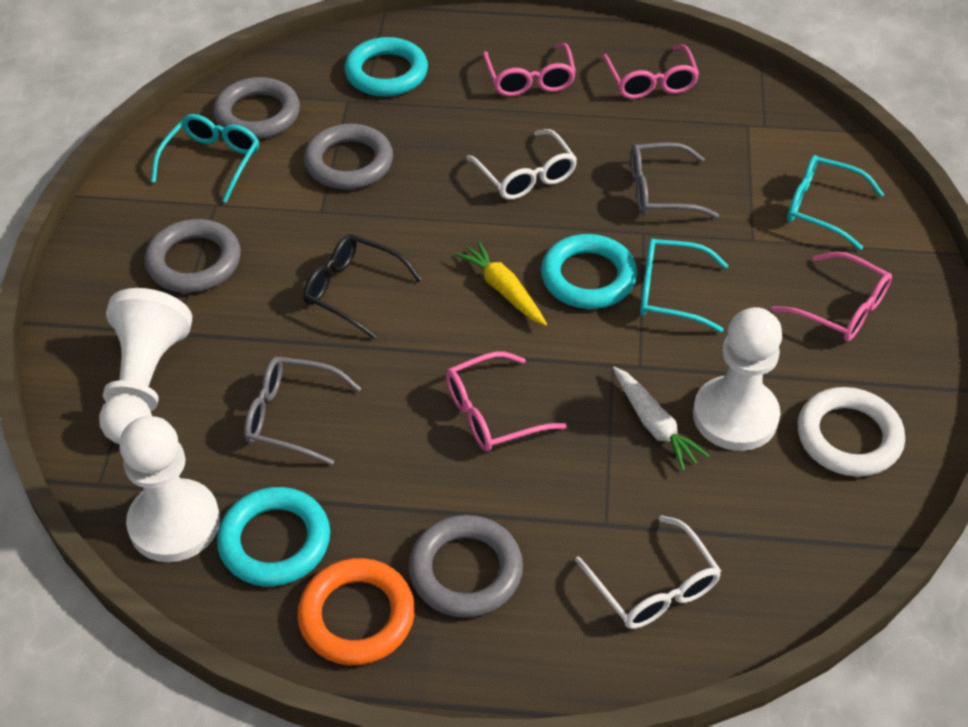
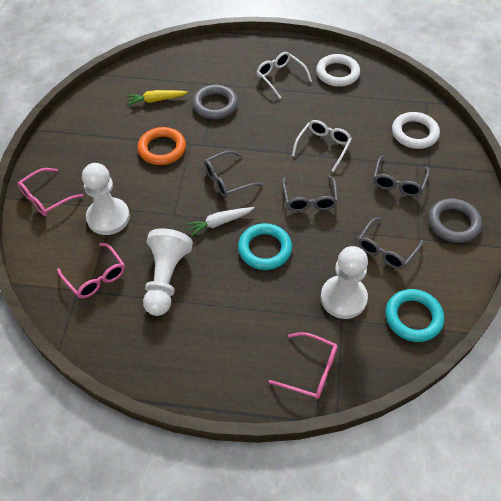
black glasses: [303,234,422,339] = 1 -> none = 0
grey glasses: [244,357,361,465] [631,142,719,218] = 2 -> [204,151,263,198] [282,176,338,211] [358,217,423,269] [373,156,430,196] = 4
grey ring: [145,219,241,293] [213,77,300,139] [304,123,393,190] [408,515,523,618] = 4 -> [192,85,238,119] [428,199,482,243] = 2
pink glasses: [446,352,567,452] [483,43,576,96] [602,45,699,99] [771,252,892,341] = 4 -> [17,168,83,216] [57,243,125,298] [268,332,338,399] = 3
turquoise glasses: [151,114,259,203] [640,238,729,332] [787,155,884,250] = 3 -> none = 0
turquoise ring: [217,487,330,586] [344,37,428,97] [541,234,637,309] = 3 -> [238,223,292,270] [385,289,444,342] = 2
white ring: [797,387,905,477] = 1 -> [316,54,360,87] [392,112,440,149] = 2

